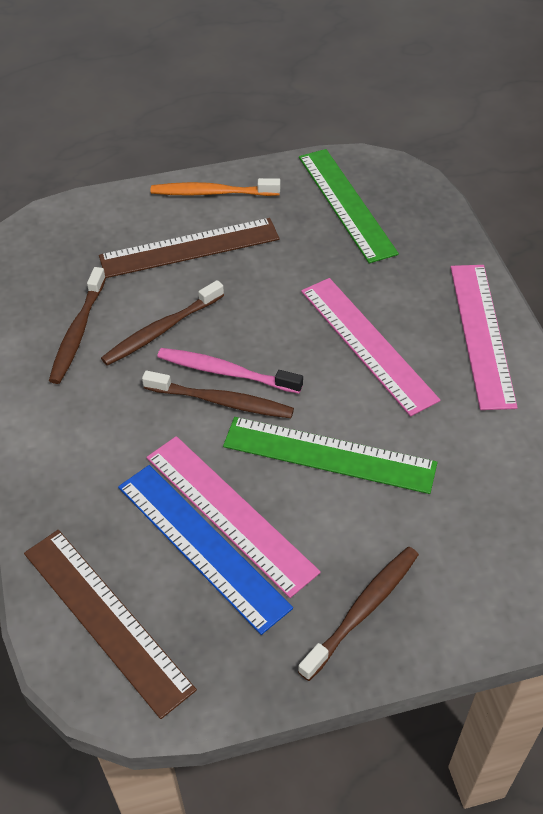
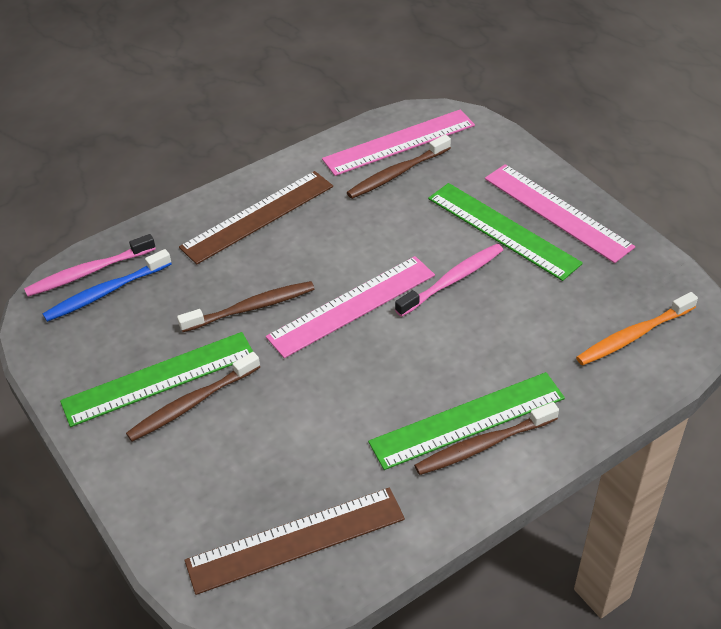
blue ruler: [118,465,293,635] = 1 -> none = 0
blue toothbrush: none = 0 -> [43,249,172,322] = 1
green ruler: [223,417,437,494] [299,149,399,263] = 2 -> [60,332,253,427] [368,372,565,470] [428,183,583,281] = 3
pink toothbrush: [157,348,303,394] = 1 -> [24,234,156,297] [395,244,503,317] = 2

